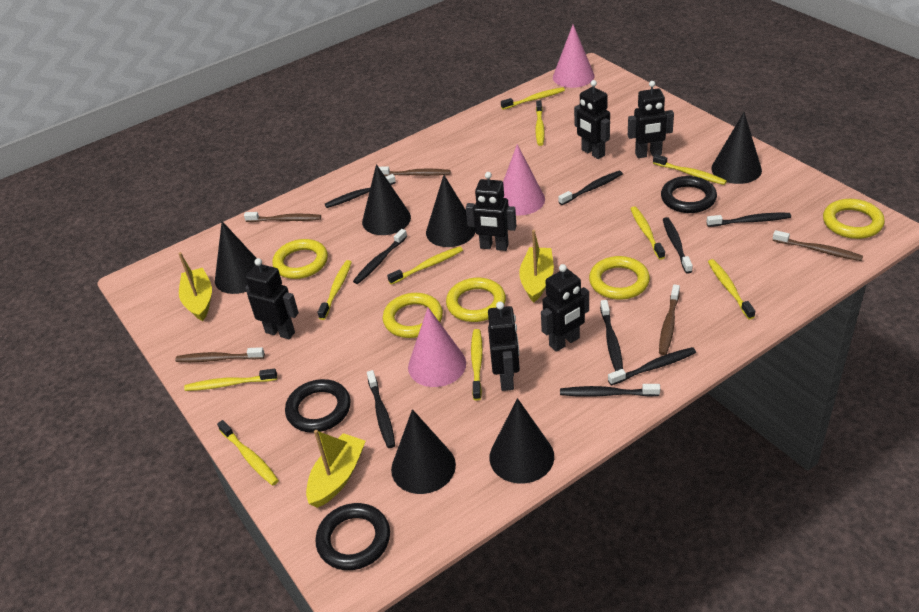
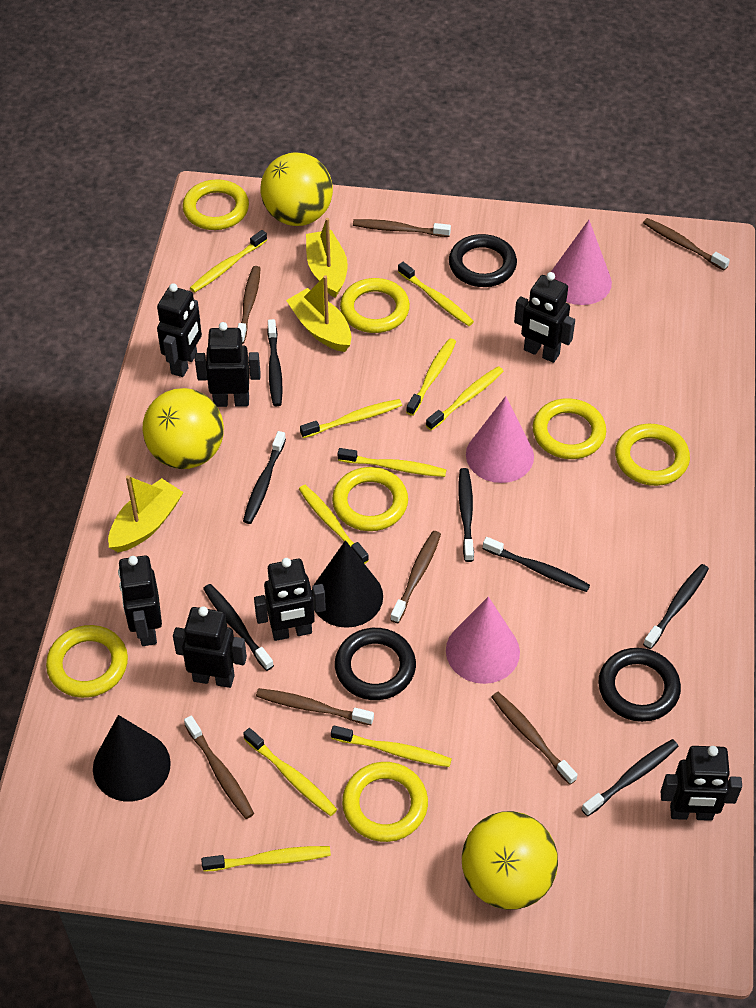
black cone: [215,221,263,294] [362,164,411,235] [391,409,456,494] [426,175,476,247] [489,398,554,484] [711,112,762,184] = 6 -> [93,715,171,801] [312,540,383,628] = 2
black robot: [245,258,299,339] [466,172,516,251] [488,302,520,391] [541,264,589,352] [574,80,610,159] [628,81,674,158] = 6 -> [118,555,162,646] [157,283,202,377] [173,606,247,688] [195,322,261,407] [254,558,326,641] [514,272,575,363] [660,746,742,821] = 7
black toothbrush: [325,174,396,208] [353,229,407,284] [367,370,395,448] [558,171,623,205] [560,384,660,397] [600,300,623,371] [608,347,696,385] [663,217,693,274] [707,213,791,227] = 9 -> [203,584,274,671] [243,431,286,524] [267,319,282,406] [459,468,474,562] [483,537,590,592] [582,739,678,816] [643,564,709,649] = 7
brown toothbrush: [175,347,265,362] [244,212,321,222] [379,166,450,176] [659,284,680,355] [773,230,863,261] = 5 -> [184,716,254,819] [238,266,261,344] [256,688,374,725] [353,219,451,237] [390,531,441,623] [492,692,578,785] [643,218,730,270] = 7
yellow ball: none = 0 -> [142,388,224,469] [260,152,333,226] [462,811,558,910] = 3
yellow ring: [272,239,328,279] [383,293,443,338] [446,278,506,322] [589,256,650,300] [823,199,885,239] = 5 -> [46,625,128,698] [183,179,249,230] [332,467,408,531] [340,278,410,333] [342,762,428,842] [533,398,606,459] [615,424,690,486] = 7

